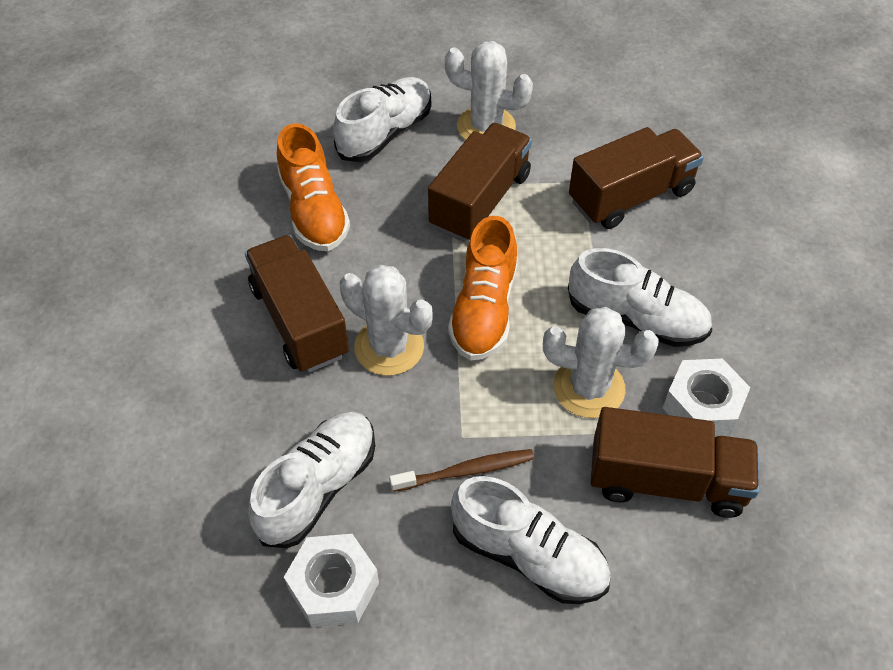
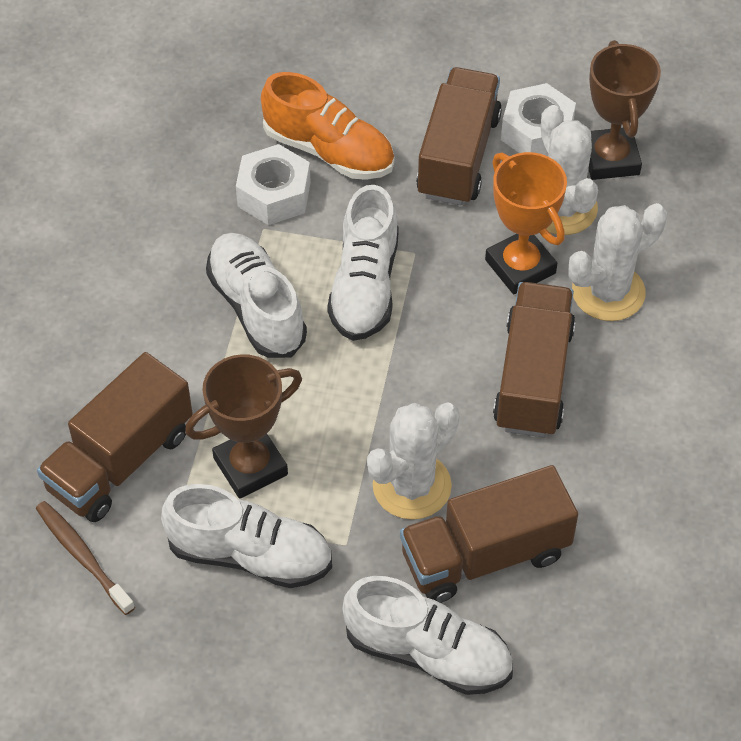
brown trophy: none = 0 -> [185,354,302,499] [588,40,661,180] = 2
orange shoe: [277,123,350,251] [448,216,518,361] = 2 -> [261,72,394,180] = 1
orange trophy: none = 0 -> [485,152,567,294] = 1

